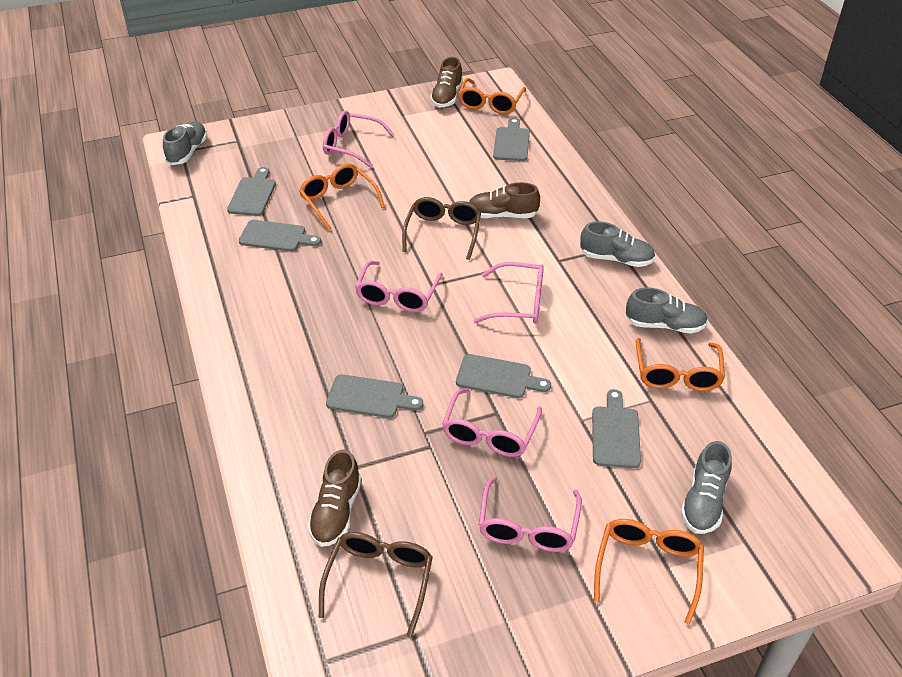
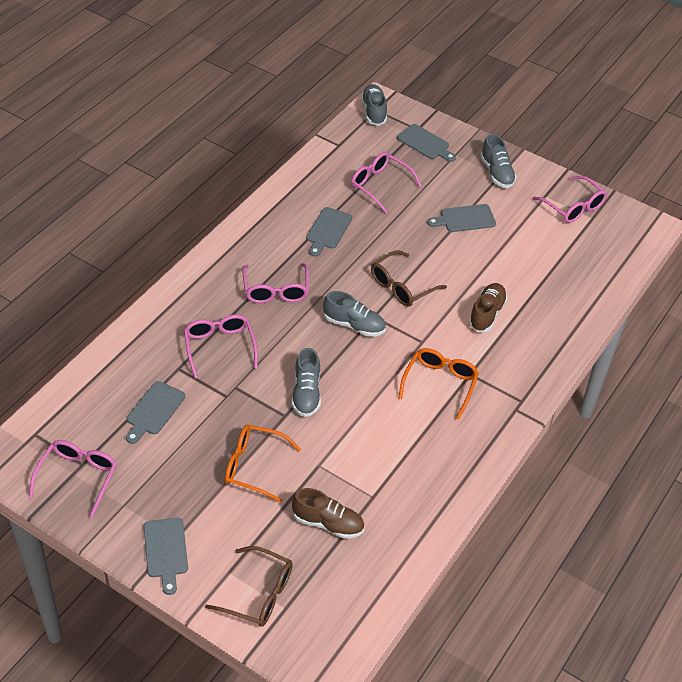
brown shoe: [308,450,361,547] [430,57,463,107] [469,182,540,218] = 3 -> [292,488,364,539] [469,283,508,332] = 2
grey cutting board: [227,167,276,216] [239,220,321,252] [326,374,423,418] [456,354,551,398] [493,118,530,161] [592,389,641,468] = 6 -> [126,381,185,444] [144,518,188,595] [306,207,352,257] [397,124,456,162] [427,204,496,232] = 5
orange glasses: [299,163,385,230] [458,78,526,114] [594,519,704,625] [636,338,725,391] = 4 -> [225,425,301,503] [398,348,479,420] = 2

